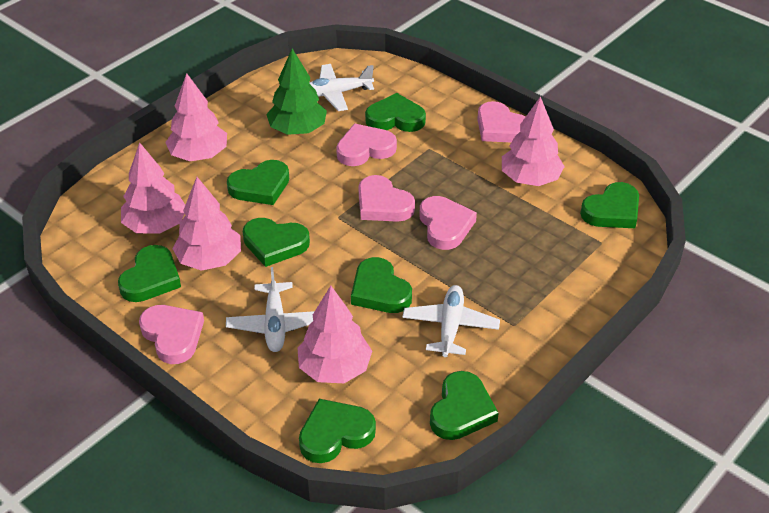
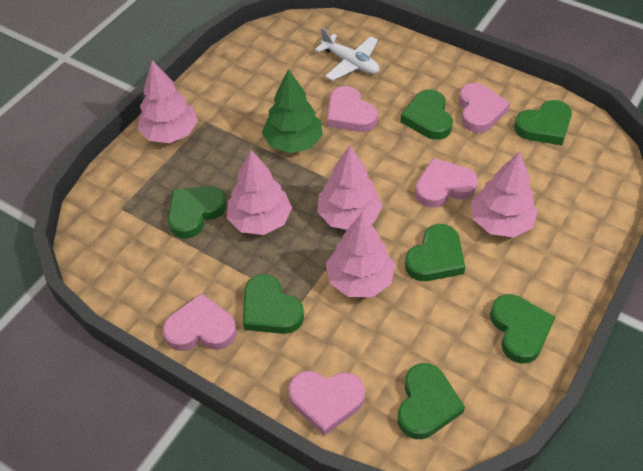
green heart: [118,245,181,302] [227,160,289,205] [243,218,310,267] [299,399,376,463] [351,257,412,313] [365,93,426,132] [430,371,499,440] [580,182,639,228] = 8 -> [168,186,227,239] [243,274,304,334] [398,363,465,439] [400,90,453,140] [405,224,465,281] [490,294,555,364] [514,100,572,145] = 7
white plane: [226,267,315,352] [309,64,374,111] [402,285,500,357] = 3 -> [315,28,380,81] = 1

